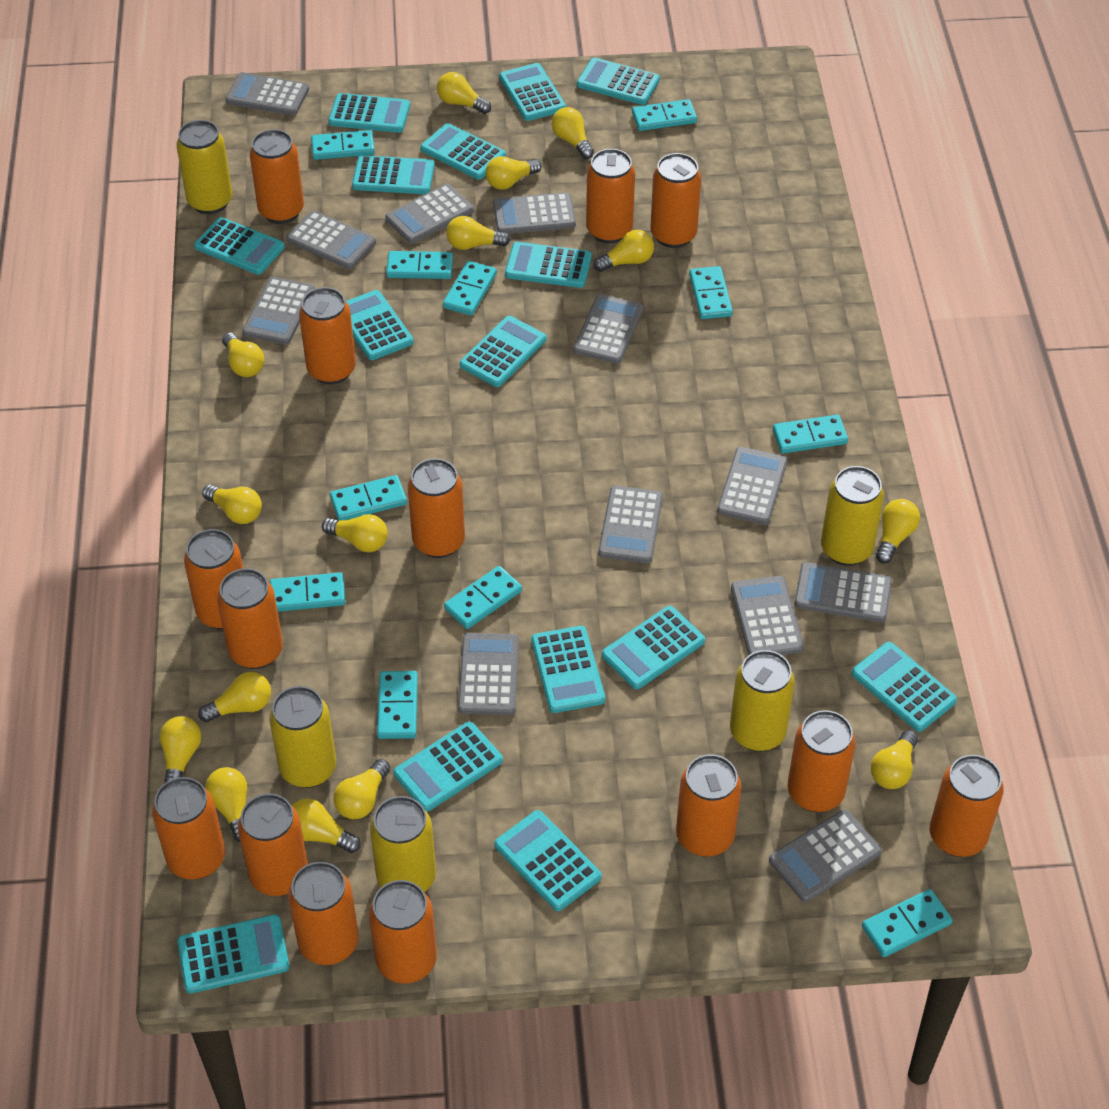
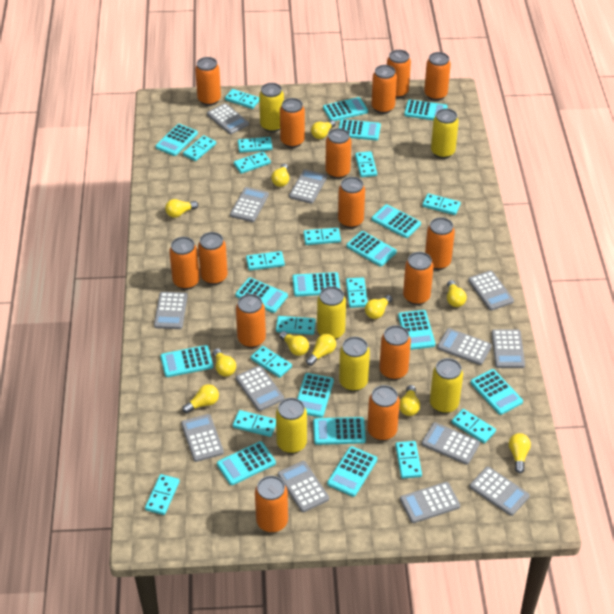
grey calculator: [225,72,309,115] [242,277,315,345] [286,211,376,269] [385,184,474,244] [458,633,519,715] [493,192,576,234] [573,294,643,364] [598,486,663,563] [717,447,787,525] [731,576,804,655] [769,809,882,902] [794,562,892,622] = 12 -> [154,292,188,329] [181,414,224,462] [207,103,249,134] [230,187,269,222] [236,366,284,411] [278,461,329,512] [289,169,327,204] [400,482,460,523] [422,422,480,465] [437,328,492,365] [468,271,514,311] [470,467,530,516] [492,329,525,368] = 13
orange can: [152,777,225,880] [184,529,243,630] [217,568,283,669] [238,794,308,896] [250,129,304,224] [288,862,359,965] [299,287,356,384] [369,880,437,984] [408,458,465,558] [586,149,635,244] [651,153,701,248] [676,754,741,857] [788,710,856,812] [930,755,1004,857] = 14 -> [169,237,200,290] [195,57,221,106] [198,232,228,285] [236,294,266,348] [255,476,288,533] [280,98,305,148] [325,128,351,179] [338,177,365,228] [367,385,400,441] [371,65,397,114] [379,325,411,380] [387,50,411,98] [403,252,434,305] [424,52,451,101] [425,217,455,270] = 15
turquoise domino: [269,573,345,612] [311,130,375,160] [330,475,407,520] [377,671,418,739] [386,251,453,279] [443,261,497,316] [444,566,522,629] [632,99,697,131] [689,266,733,319] [773,415,848,454] [862,889,953,957] = 11 -> [145,474,180,515] [183,135,216,161] [225,89,259,109] [233,410,276,437] [234,151,271,174] [238,137,272,153] [246,251,285,270] [251,346,292,378] [276,316,316,335] [303,228,341,245] [346,277,368,308] [355,151,377,177] [395,441,422,479] [422,193,461,215] [451,409,496,444] = 15
yellow can: [176,120,233,214] [269,686,336,788] [370,796,436,892] [730,650,795,752] [821,466,884,566] = 5 -> [259,83,284,132] [276,398,307,454] [317,287,346,340] [339,337,370,392] [430,358,463,414] [431,108,459,159] = 6
yellow light bulb: [160,716,201,784] [198,672,271,722] [202,485,262,524] [205,767,247,842] [222,332,264,377] [292,799,361,853] [322,514,388,552] [333,759,390,819] [437,72,491,114] [446,216,510,250] [485,156,542,190] [552,107,594,159] [593,230,654,272] [871,730,918,789] [876,499,920,564] = 15 -> [165,199,198,218] [182,384,219,413] [213,348,236,376] [271,164,289,187] [279,331,309,356] [306,334,336,366] [311,120,336,139] [365,295,392,319] [399,385,420,416] [447,280,467,307] [509,433,531,473] = 11

